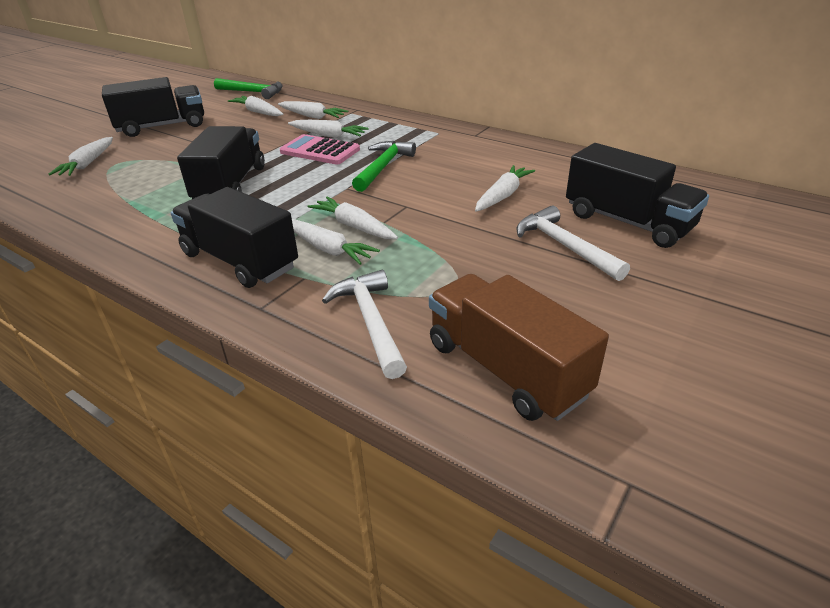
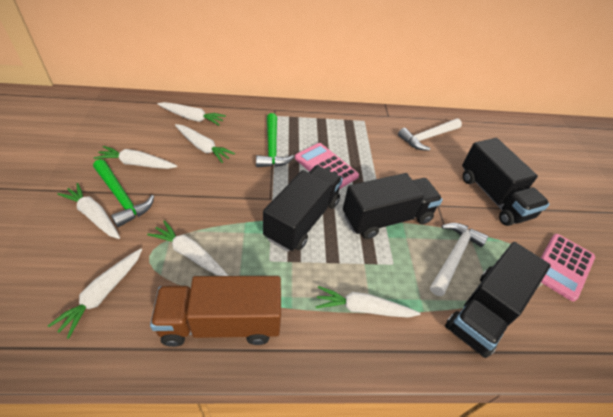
pink calculator: [280,134,360,165] = 1 -> [295,143,359,189] [541,234,595,302] = 2

